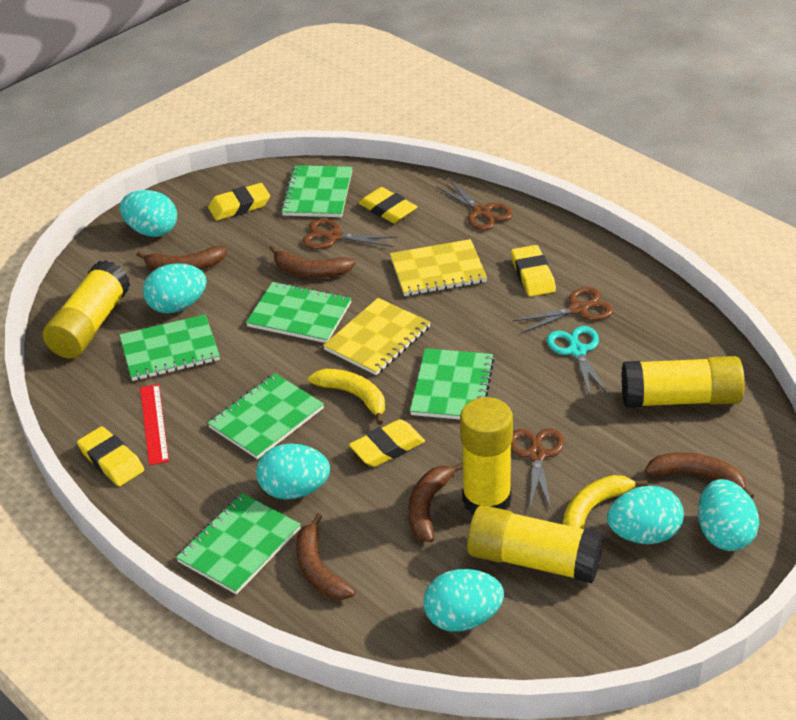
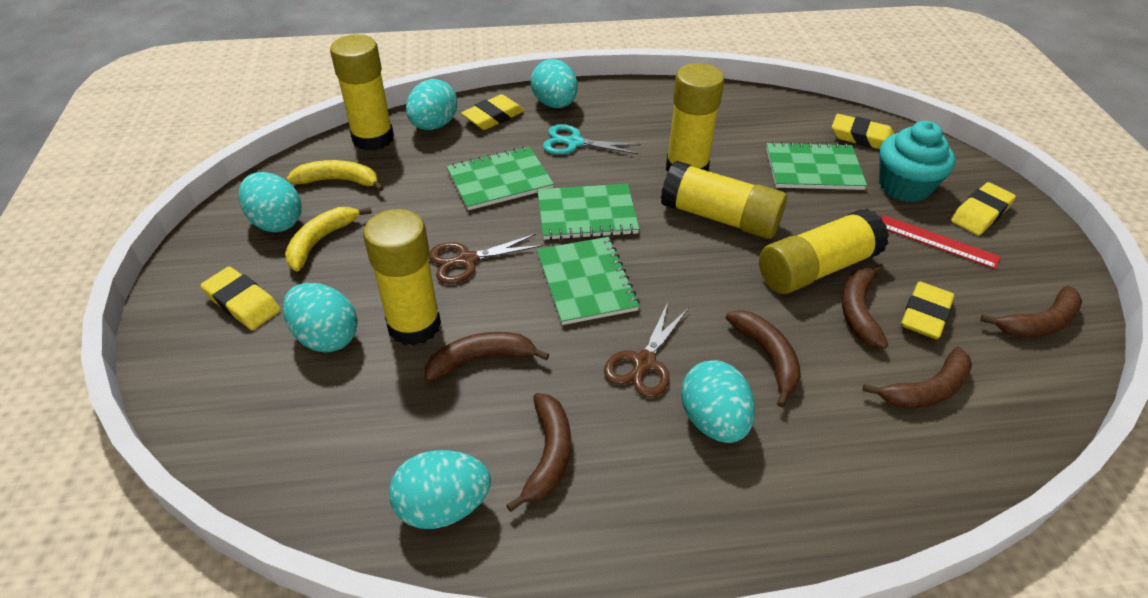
brown banana: [136,246,227,270] [269,245,355,278] [296,513,355,600] [408,462,463,542] [645,453,754,499] = 5 -> [425,332,549,382] [506,393,571,512] [726,310,801,408] [842,264,888,349] [862,347,972,408] [980,286,1082,337] = 6
brown scissors: [302,219,398,249] [436,179,513,231] [511,428,564,509] [513,287,613,333] = 4 -> [429,234,543,284] [604,303,689,398] = 2
green notebook: [119,314,220,381] [176,493,301,595] [208,373,324,459] [246,282,352,343] [281,165,352,217] [410,348,494,419] = 6 -> [447,146,554,210] [537,184,639,240] [537,237,640,325] [766,142,867,190] = 4
turquoise cupcake: none = 0 -> [879,121,955,203] = 1
yellow glue stick: [43,260,130,358] [460,397,513,514] [467,505,604,583] [621,356,745,408] = 4 -> [330,34,394,151] [363,209,441,346] [661,161,787,239] [666,63,724,171] [759,208,889,294] = 5
yellow notebook: [323,298,431,375] [390,239,487,296] = 2 -> none = 0

